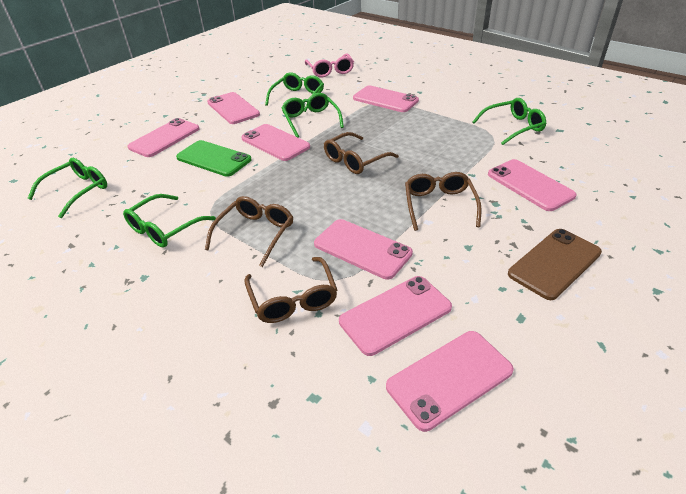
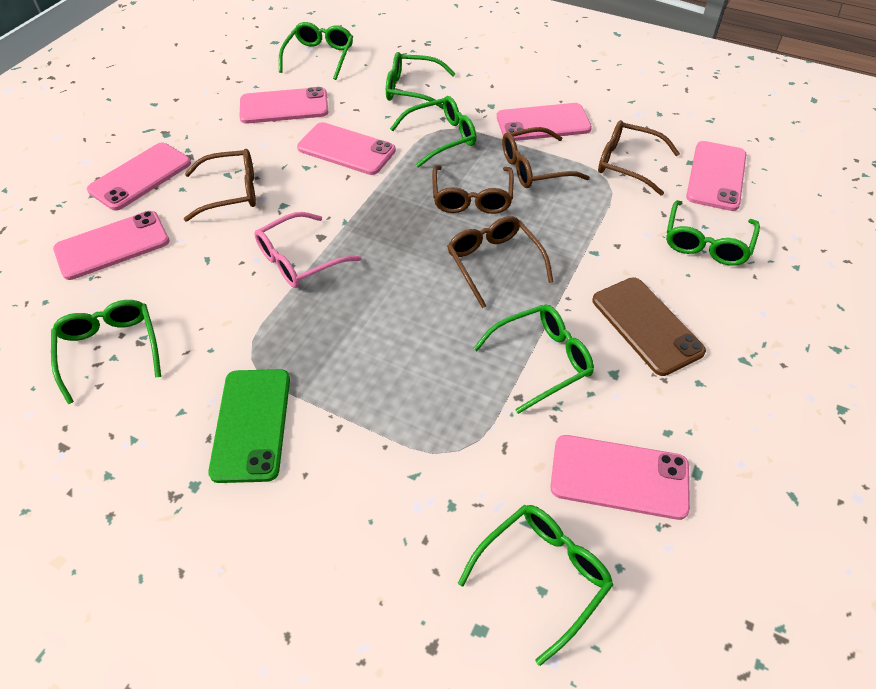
brown glasses: [205,196,293,267] [244,257,337,323] [324,132,399,174] [405,172,482,231] = 4 -> [184,149,256,222] [432,166,514,214] [447,216,553,308] [502,127,590,188] [598,120,680,196] = 5
green glasses: [27,158,107,218] [123,194,216,248] [265,73,324,112] [281,93,344,138] [472,98,546,145] = 5 -> [51,300,161,404] [279,22,353,80] [386,52,456,110] [390,96,477,168] [458,505,613,666] [473,305,594,414] [666,200,760,266] = 7
pink phone: [127,118,199,157] [207,92,260,124] [241,124,310,161] [314,219,413,280] [339,276,452,356] [353,85,419,112] [386,331,514,432] [488,159,577,211] = 8 -> [53,211,169,280] [87,143,191,211] [239,87,328,124] [297,122,396,175] [497,103,592,141] [550,435,690,520] [686,141,746,211] = 7

